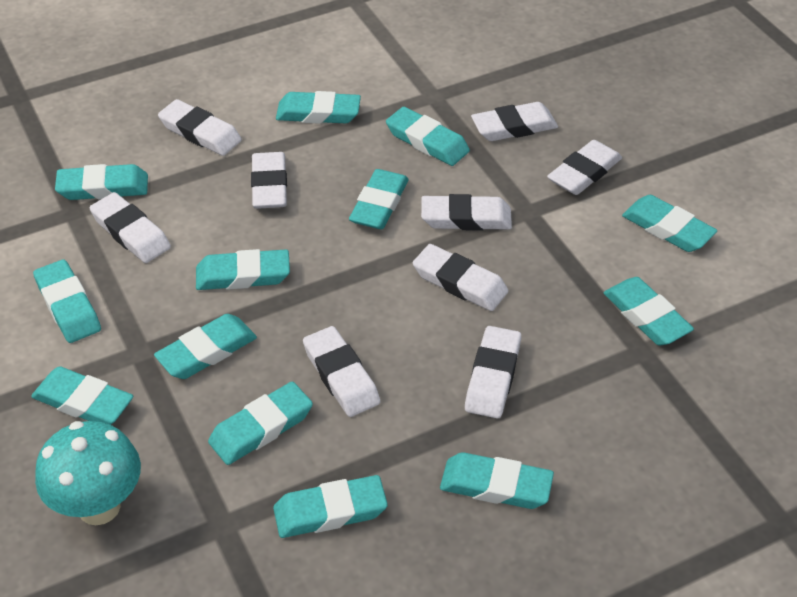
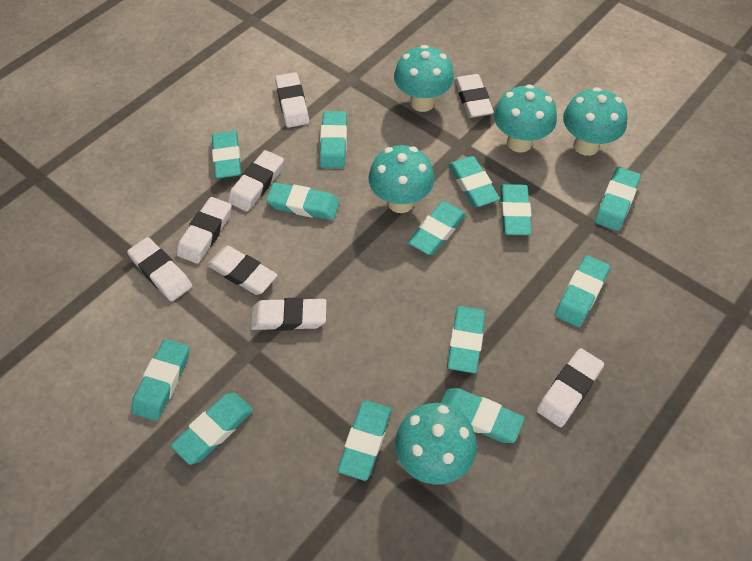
turquoise mushroom: [35,421,141,525] = 1 -> [369,145,435,213] [394,45,454,112] [395,403,477,485] [494,84,557,153] [563,87,627,156] = 5
white eraser: [90,192,171,263] [158,99,242,156] [251,152,287,209] [303,326,380,417] [413,244,509,311] [421,194,512,231] [465,326,521,419] [471,102,558,141] [547,140,622,195] = 9 -> [127,237,192,301] [177,197,232,264] [207,246,277,295] [228,150,284,211] [250,298,326,331] [275,72,309,128] [455,74,494,118] [537,348,604,427] = 8

